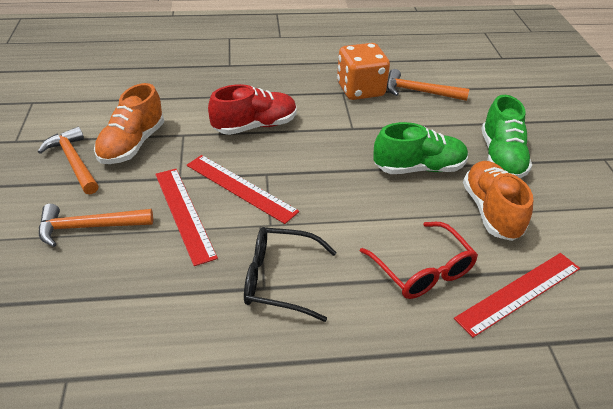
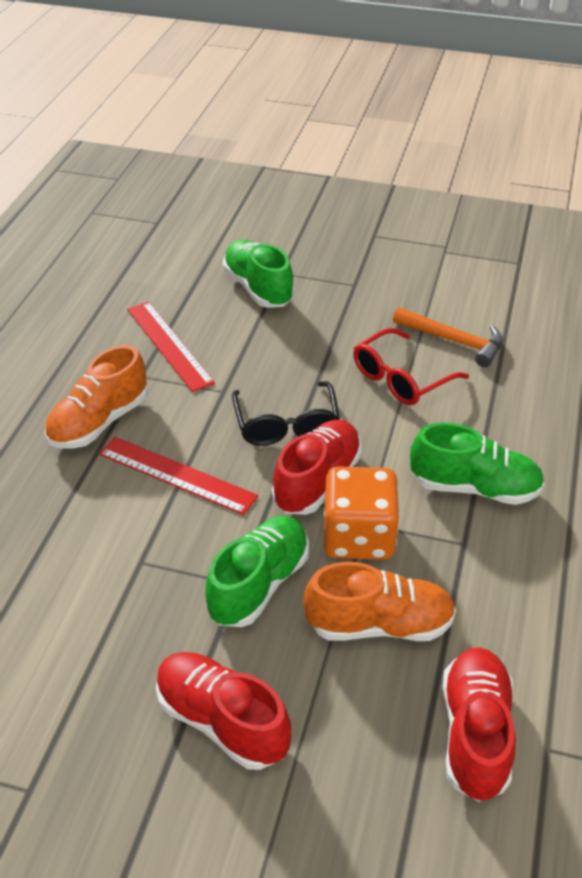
green shoe: [373,122,468,174] [481,95,532,178] = 2 -> [205,516,309,627] [222,240,294,308] [410,422,545,505] = 3
orange hammer: [38,127,98,194] [39,204,153,247] [387,69,469,101] = 3 -> [393,307,503,367] = 1
red ruler: [155,169,218,266] [187,155,299,224] [454,253,580,338] = 3 -> [99,437,258,515] [127,302,215,392] = 2
red shoe: [208,84,297,135] = 1 -> [156,652,291,770] [272,420,362,515] [442,647,516,802] = 3

